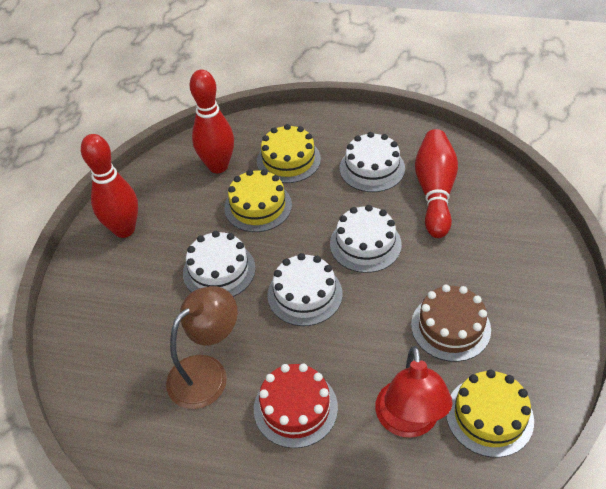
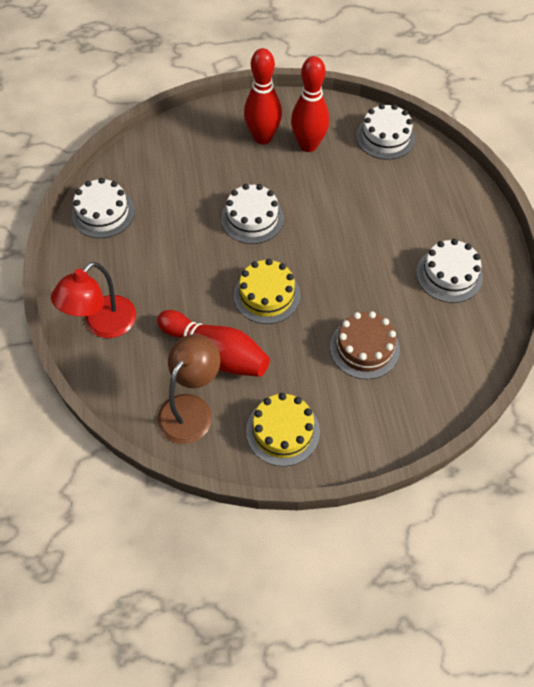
red cake: [254,364,338,448] = 1 -> none = 0
yellow cake: [224,169,292,232] [257,124,321,183] [446,370,534,457] = 3 -> [234,259,300,324] [246,393,320,466] = 2

